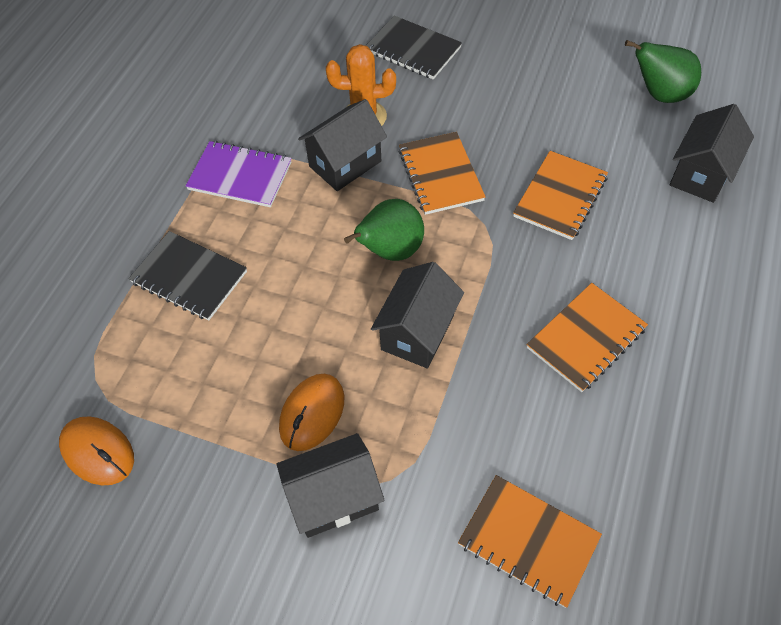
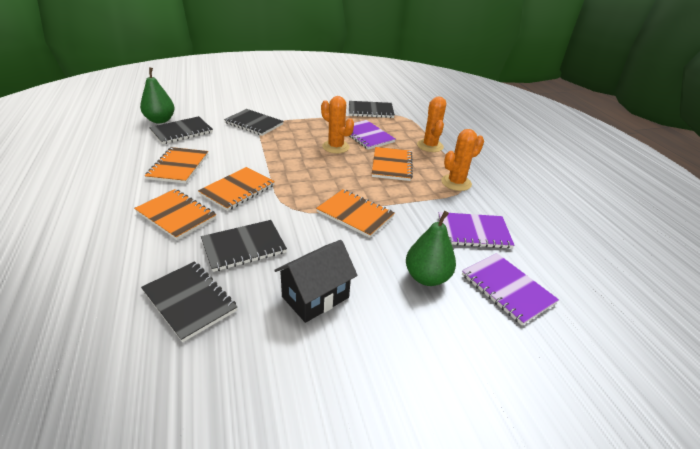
black house: [277,433,384,538] [298,99,387,191] [371,262,464,369] [670,104,754,203] = 4 -> [274,240,358,323] = 1
black notebook: [128,231,247,321] [366,15,462,79] = 2 -> [141,261,237,342] [149,116,213,144] [201,220,287,272] [224,109,284,136] [349,101,395,118] = 5
orange cactus: [326,44,396,126] = 1 -> [321,96,354,153] [417,96,446,152] [441,129,484,191] = 3
orange mouse: [59,416,134,486] [279,374,344,451] = 2 -> none = 0
orange notebook: [399,132,486,215] [458,475,602,608] [513,151,608,240] [526,283,648,392] = 4 -> [134,189,217,240] [145,147,208,183] [198,167,275,211] [316,189,395,238] [372,147,413,181] = 5
purple notebook: [186,141,292,207] = 1 -> [349,120,396,150] [438,212,514,249] [462,253,559,325] = 3

